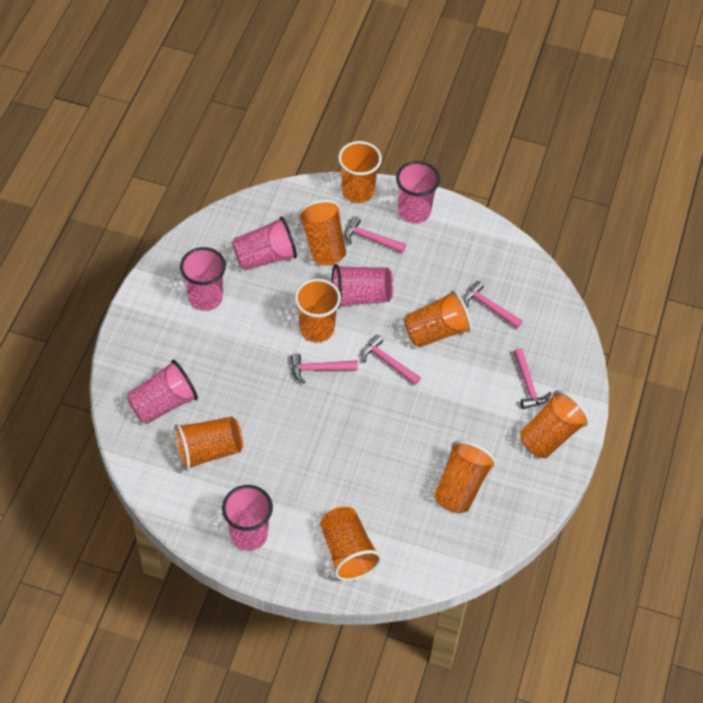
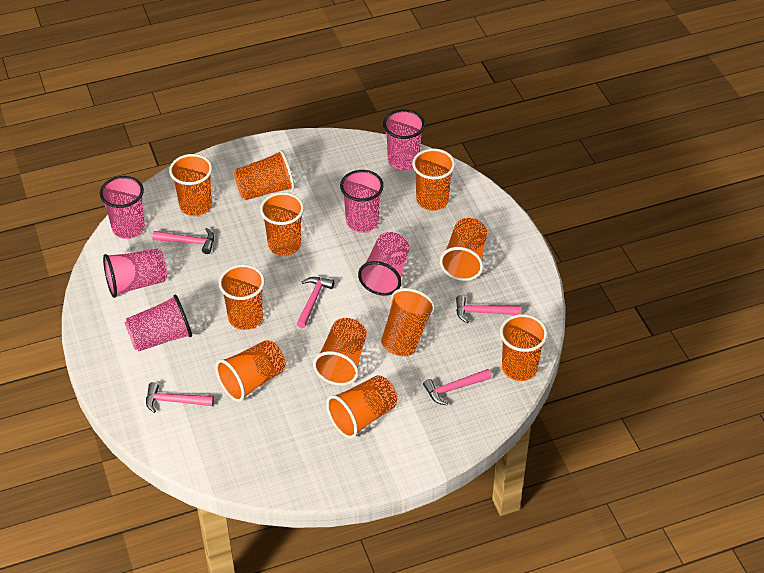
orange cup: [174,417,243,471] [295,279,341,342] [298,199,346,265] [320,506,382,581] [338,141,382,203] [404,290,472,348] [434,440,496,513] [520,390,589,458] = 8 -> [169,154,212,216] [215,340,286,402] [218,264,265,330] [234,150,295,200] [260,192,304,256] [313,318,367,386] [326,375,397,439] [381,288,435,356] [412,148,455,211] [440,218,487,281] [500,314,548,381] = 11

